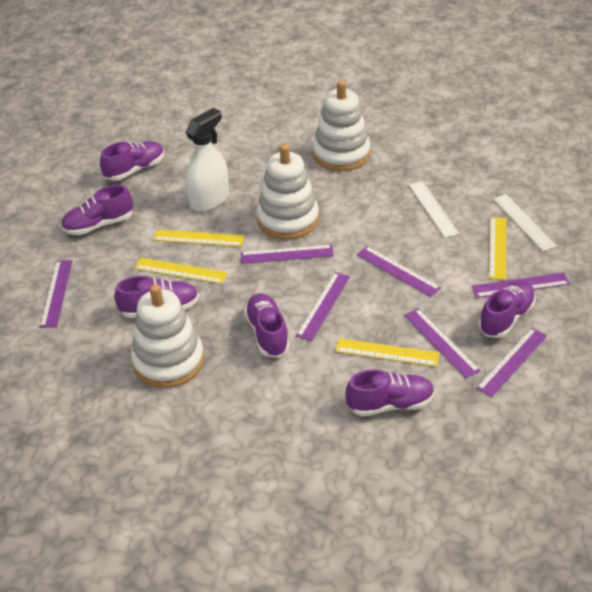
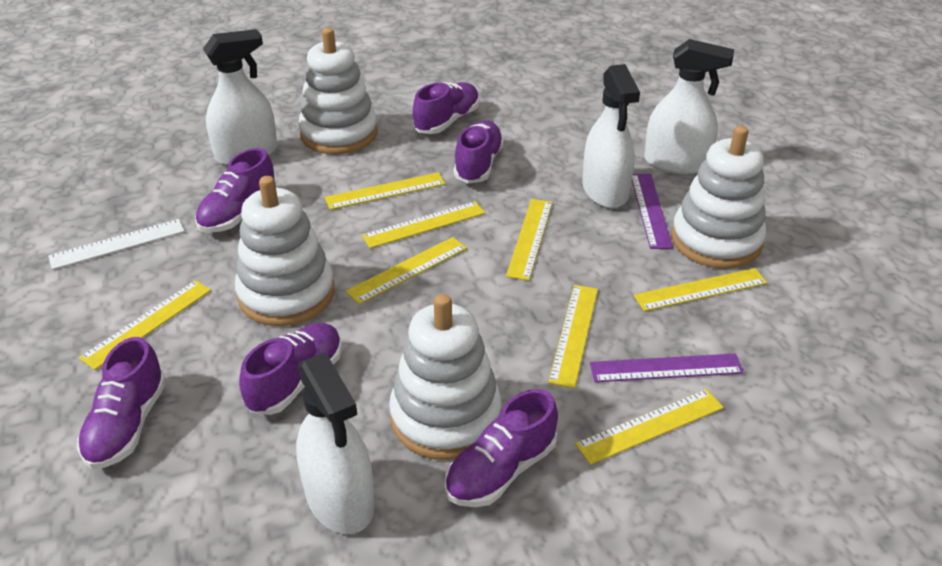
purple ruler: [40,260,72,328] [241,245,334,264] [296,272,350,341] [357,246,441,297] [404,308,481,378] [472,273,570,298] [476,328,547,397] = 7 -> [590,353,744,382] [632,174,673,249] = 2
white ruler: [409,181,459,238] [493,194,557,251] = 2 -> [48,219,185,270] = 1
white spray bottle: [185,108,229,212] = 1 -> [203,29,277,165] [296,353,375,534] [582,64,640,208] [644,39,734,174] = 4
white stacking toy: [131,284,204,388] [256,144,319,240] [313,81,370,171] = 3 -> [235,176,335,326] [298,28,378,155] [389,294,501,460] [672,126,766,269] = 4
yellow ruler: [135,258,228,284] [153,230,244,247] [335,338,440,367] [489,217,506,280] = 4 -> [79,280,211,370] [325,172,446,210] [346,237,467,304] [362,201,485,248] [506,199,553,281] [548,285,598,388] [575,389,724,465] [634,268,768,311] = 8

